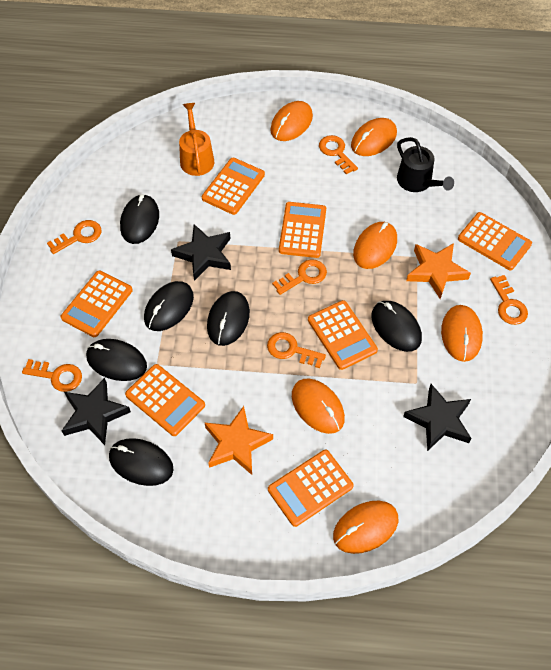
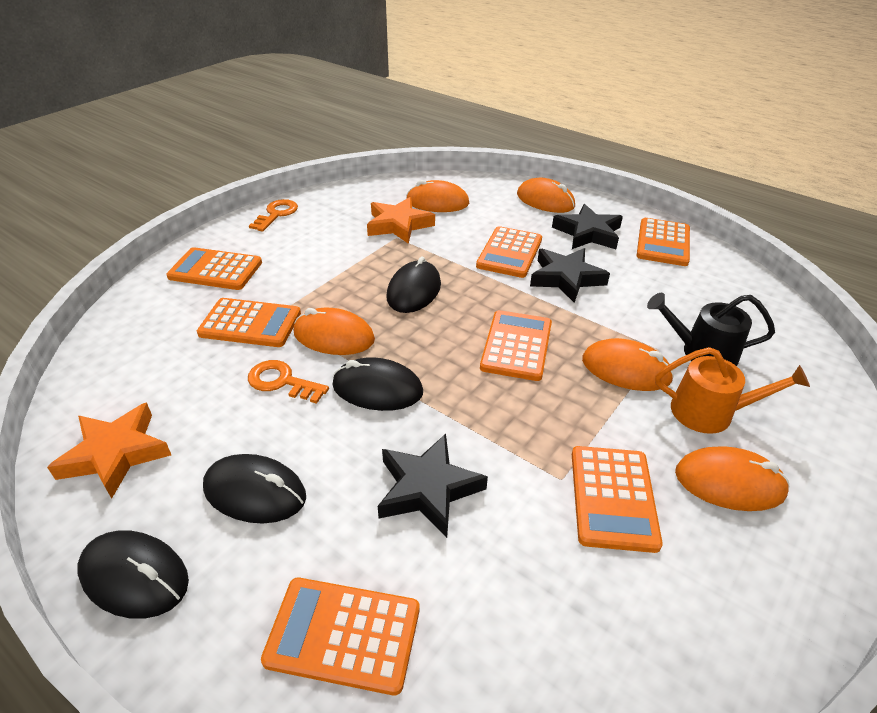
black mouse: [86,339,147,381] [109,438,173,486] [120,194,159,244] [144,281,194,331] [207,291,250,346] [371,301,422,352] = 6 -> [77,530,189,619] [203,454,306,523] [333,357,423,411] [386,257,441,313] = 4
orange key: [22,359,82,392] [47,220,101,254] [267,332,326,368] [272,259,327,295] [319,135,358,175] [490,275,528,325] = 6 -> [248,360,329,404] [249,199,298,232] = 2
orange mouse: [270,101,313,141] [292,378,345,434] [333,501,398,554] [351,118,397,156] [353,222,397,269] [441,305,483,362] = 6 -> [294,308,375,355] [406,180,469,212] [517,178,575,213] [582,338,674,391] [675,446,790,511] = 5

